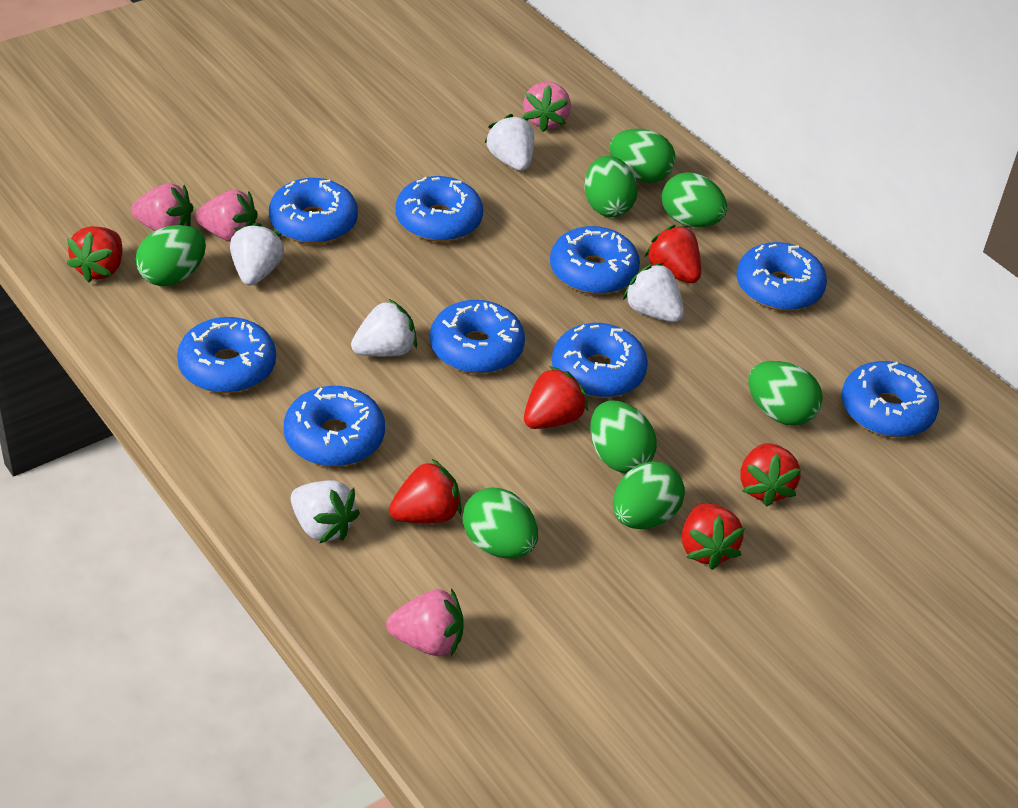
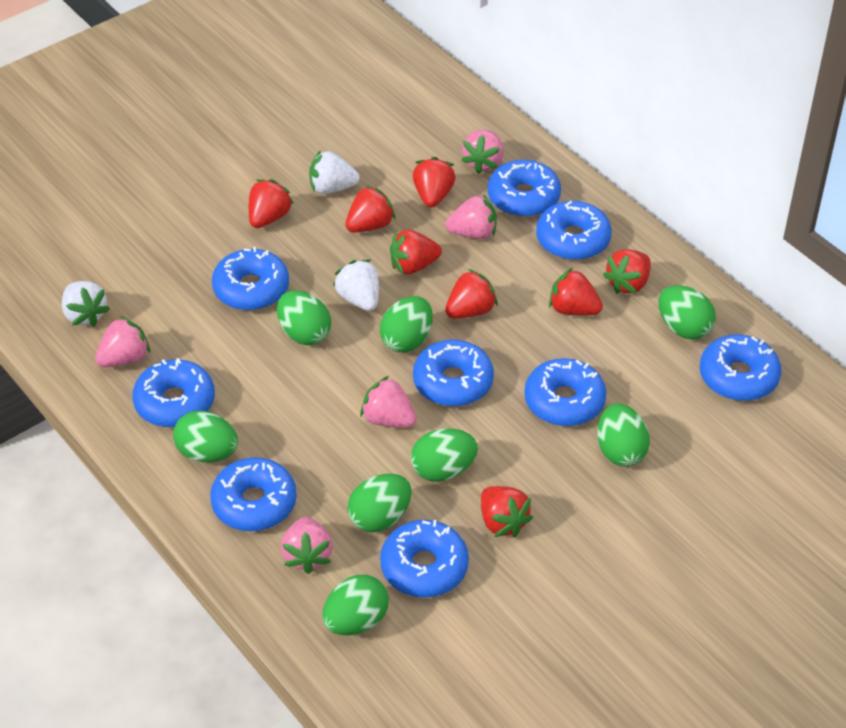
pink strawberry: [131,183,193,231] [195,190,258,242] [386,588,464,656] [523,82,571,132] = 4 -> [95,316,150,367] [281,517,333,574] [360,376,417,428] [445,194,497,239] [461,130,504,174] = 5
red strawberry: [67,226,122,283] [389,459,462,523] [524,366,588,429] [645,225,701,283] [682,503,745,570] [740,443,801,507] = 6 -> [249,179,293,228] [345,185,396,233] [390,230,442,274] [413,157,456,207] [445,269,498,318] [481,486,533,537] [549,268,603,316] [603,249,651,294] = 8
white strawberry: [230,222,284,286] [291,480,360,543] [351,299,417,357] [484,114,534,171] [623,263,684,322] = 5 -> [62,281,110,327] [309,150,360,194] [333,260,379,311] = 3

